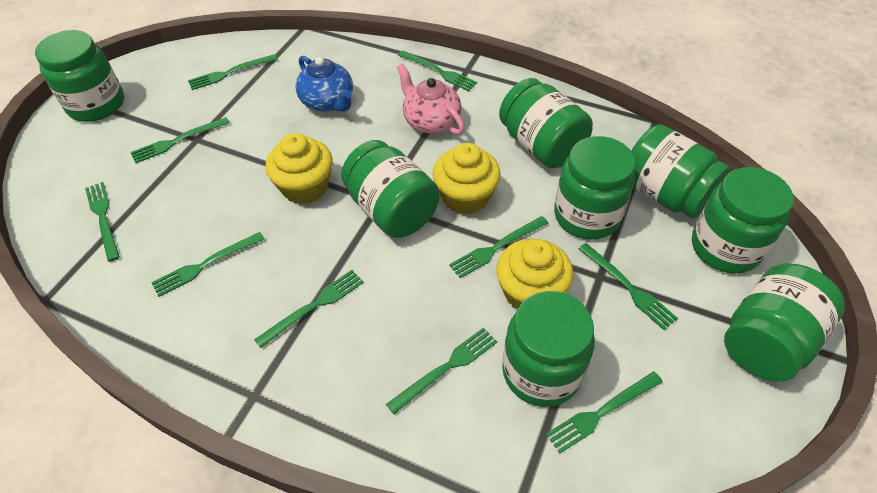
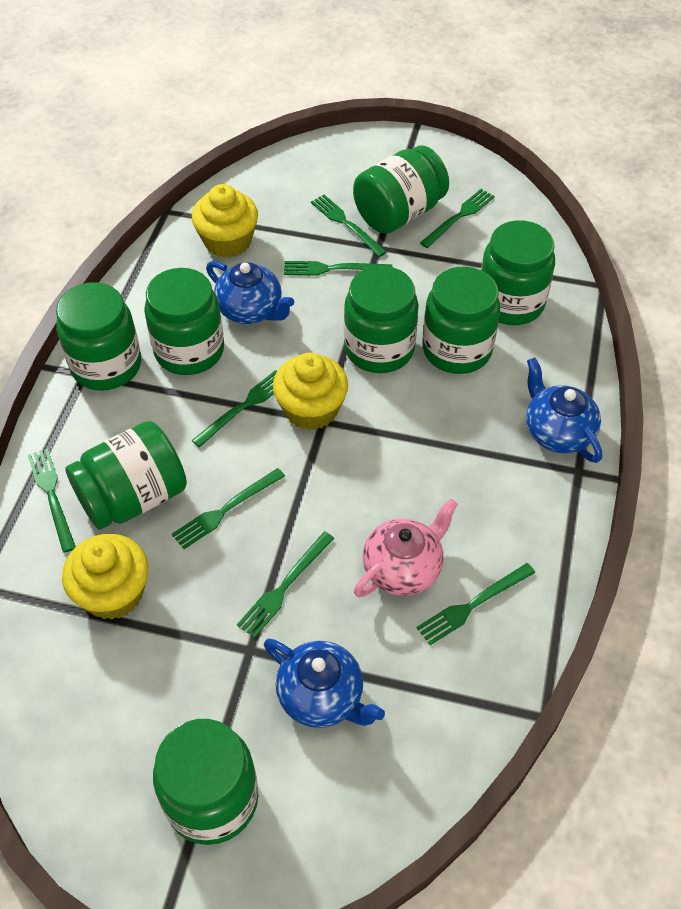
blue teapot: [296,56,353,112] = 1 -> [206,261,294,324] [264,638,385,728] [526,357,602,463] = 3
green fork: [85,182,120,262] [130,117,230,163] [151,232,264,297] [188,54,278,90] [254,270,364,348] [386,328,497,414] [398,51,477,91] [449,216,549,278] [546,371,663,453] [579,243,678,330] = 10 -> [28,448,76,553] [172,468,285,549] [192,370,277,447] [237,531,335,638] [284,261,392,275] [311,195,387,257] [417,563,535,645] [420,189,495,248] = 8

